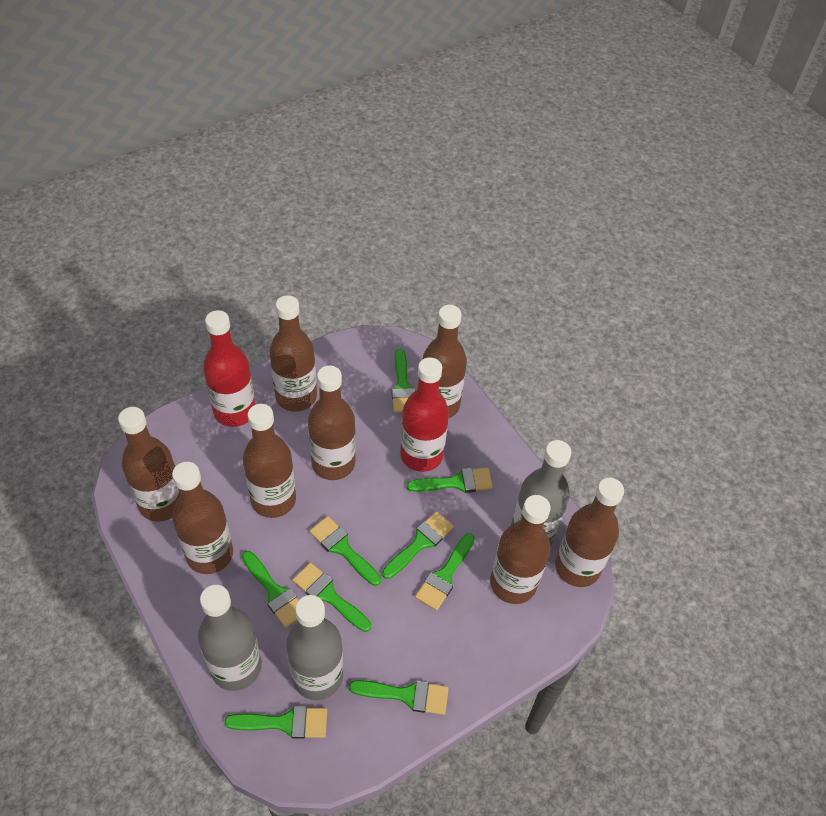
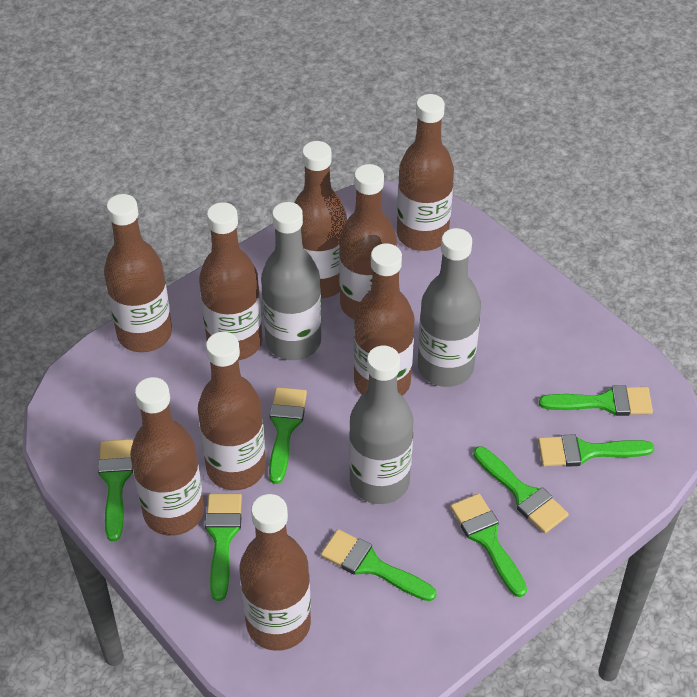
brown bottle: [118,407,180,522] [172,462,233,574] [243,404,296,518] [270,295,317,412] [308,366,356,480] [423,305,467,418] [490,495,551,604] [555,478,624,587] = 8 -> [104,194,172,352] [130,377,204,536] [198,332,266,490] [199,202,263,360] [240,494,311,651] [294,141,347,298] [339,164,397,319] [354,243,415,396] [397,94,454,251] = 9
green brush: [224,706,327,739] [242,551,299,628] [293,562,371,632] [309,516,381,586] [349,680,449,715] [382,511,454,579] [392,349,415,413] [407,468,493,493] [415,533,475,611] = 9 -> [98,439,133,541] [205,494,242,601] [269,387,307,484] [321,529,437,601] [450,493,527,597] [473,446,569,533] [538,434,654,467] [539,385,653,416] = 8
red bottle: [203,310,255,427] [400,357,449,472] = 2 -> none = 0

